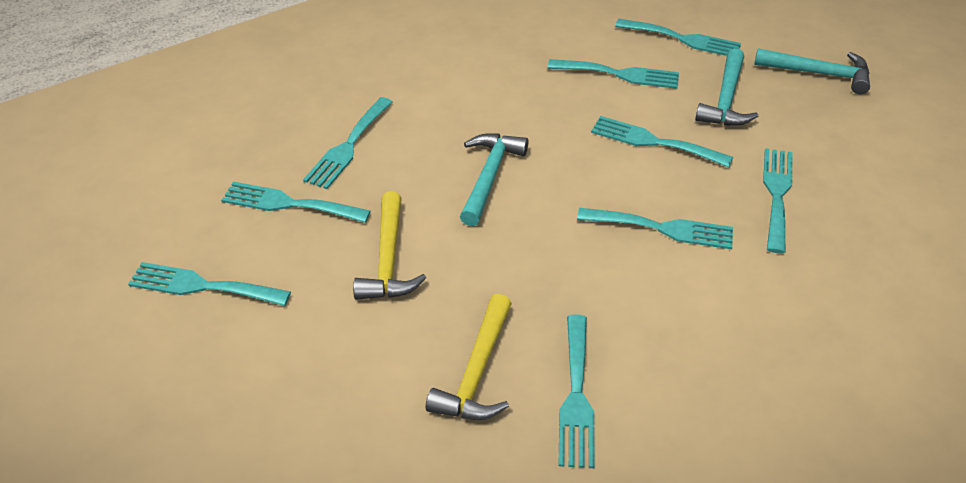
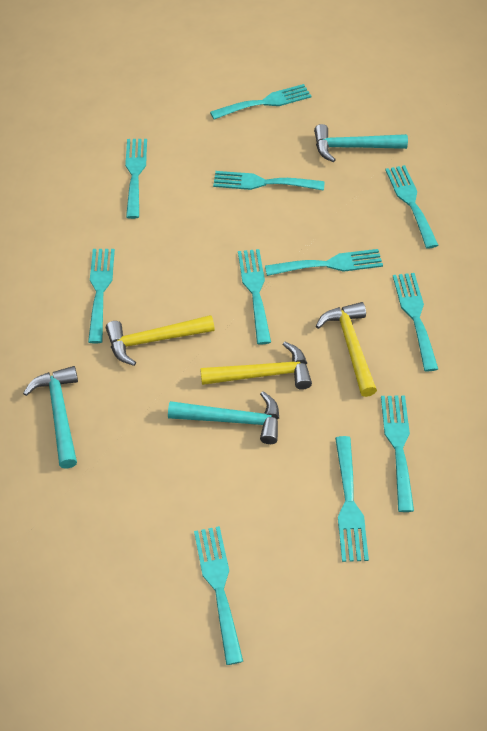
turquoise fork: [128,262,291,306] [221,182,371,223] [303,97,393,189] [548,59,679,89] [558,314,595,468] [577,208,733,249] [591,116,733,168] [615,19,741,56] [763,148,792,253] = 9 -> [88,249,115,343] [125,139,147,219] [194,526,243,665] [210,84,311,120] [213,171,325,191] [238,249,271,344] [265,249,383,276] [335,436,369,562] [381,396,414,512] [385,165,439,248] [393,273,438,371] = 11
yellow hammer: [353,192,426,300] [426,294,512,420] = 2 -> [106,315,215,366] [200,342,312,390] [316,302,377,397] = 3

